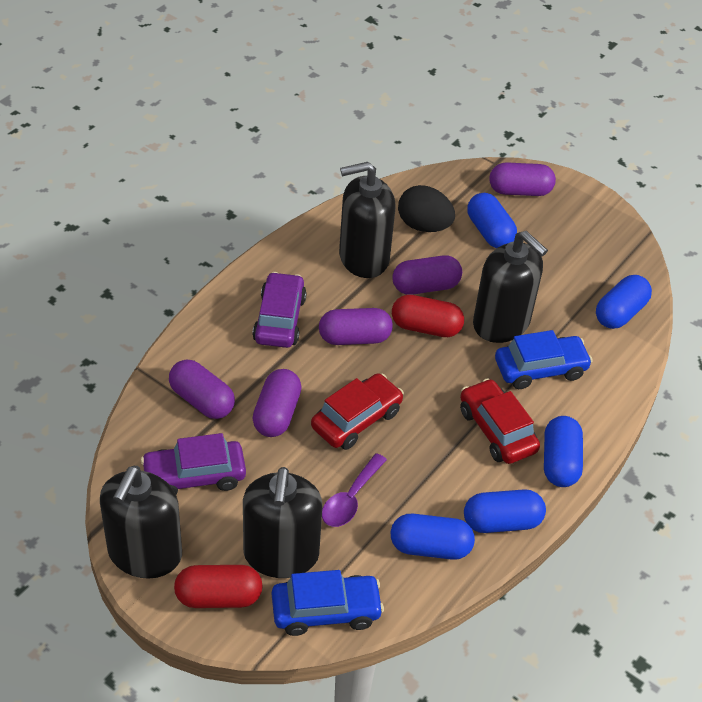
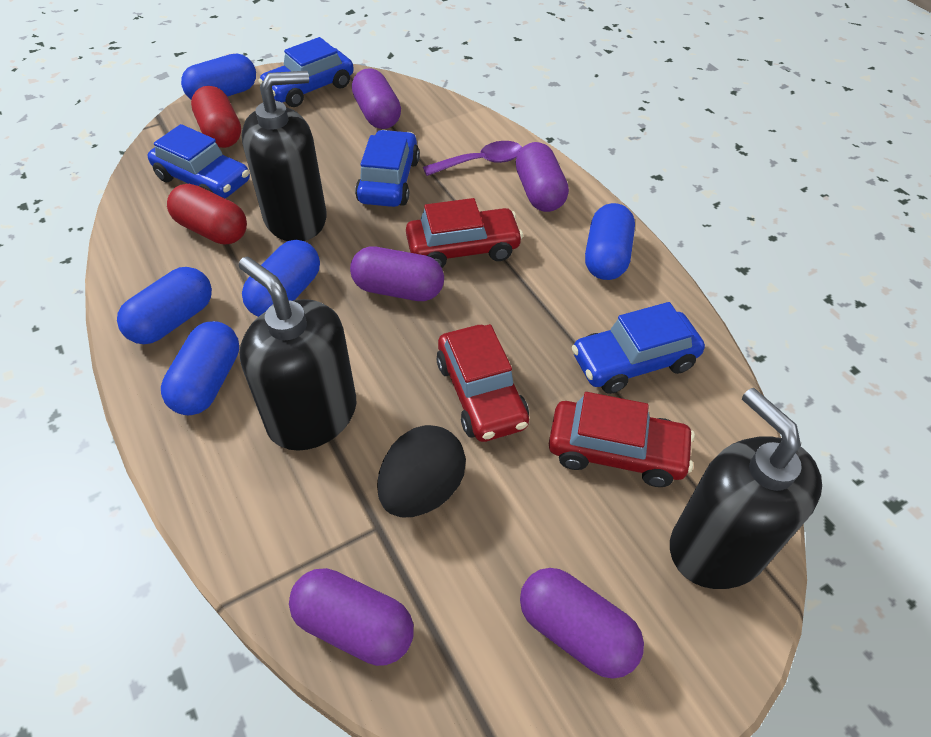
black soap dispenser: [100,466,182,579] [243,467,322,578] [339,162,395,278] [473,231,548,343] = 4 -> [239,257,356,451] [242,71,327,241] [670,388,822,589] = 3
blue car: [272,570,384,636] [495,330,593,389] = 2 -> [148,124,250,198] [258,37,354,107] [355,130,420,207] [572,302,705,394] = 4
purple car: [141,433,246,494] [252,272,307,348] = 2 -> none = 0
red car: [311,373,404,450] [460,378,540,464] = 2 -> [406,198,523,268] [436,324,529,442] [549,392,695,487] = 3

